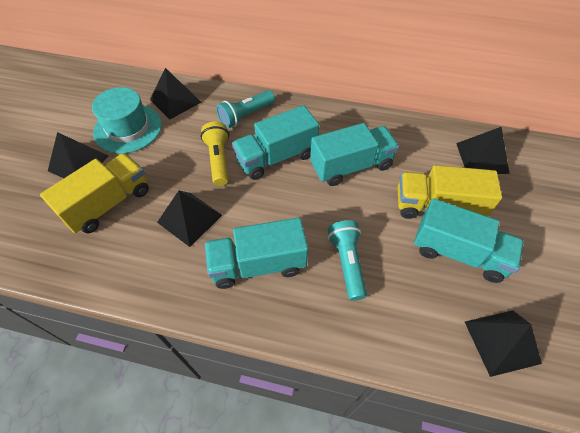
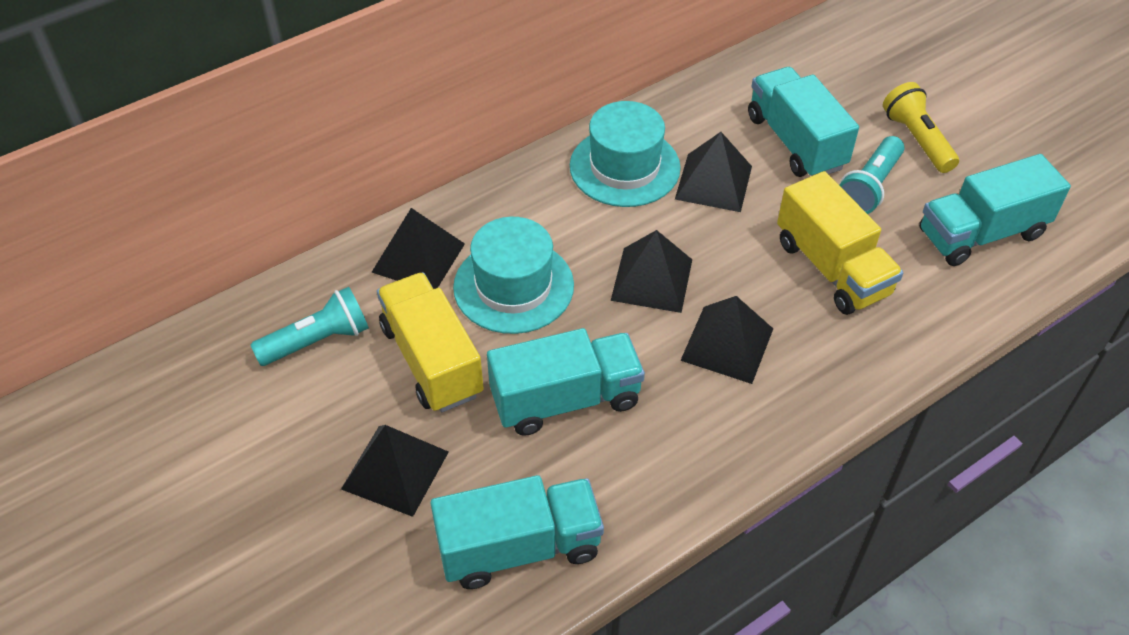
turquoise hat: [92,87,162,154] = 1 -> [453,217,574,334] [570,101,681,207] = 2

